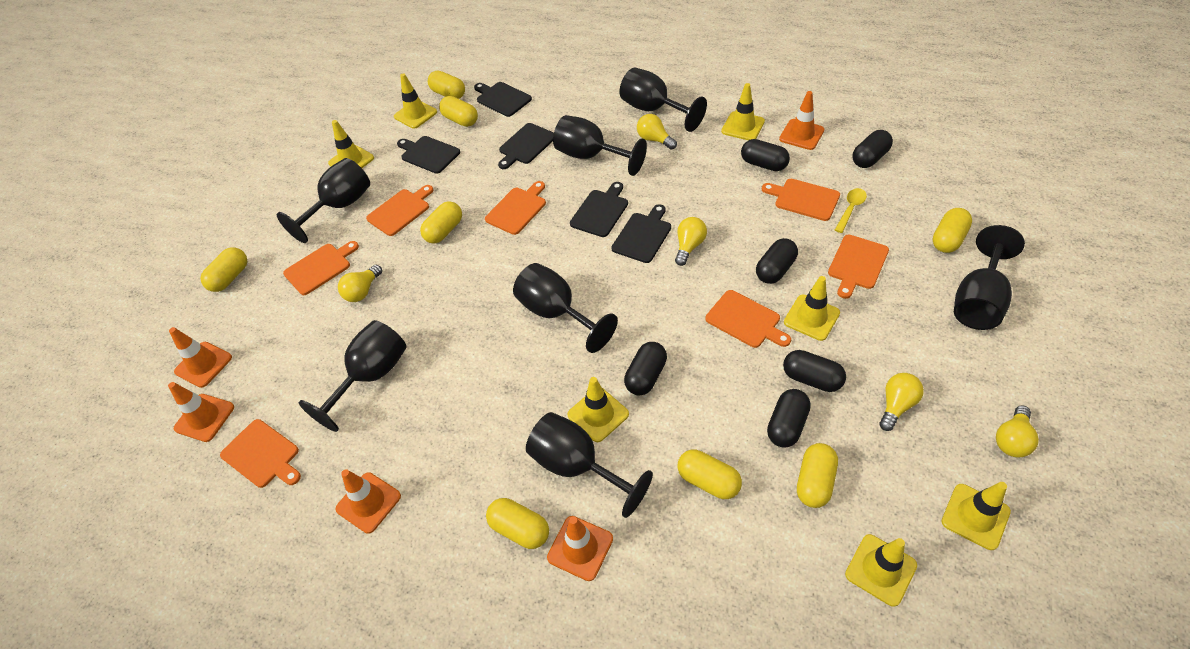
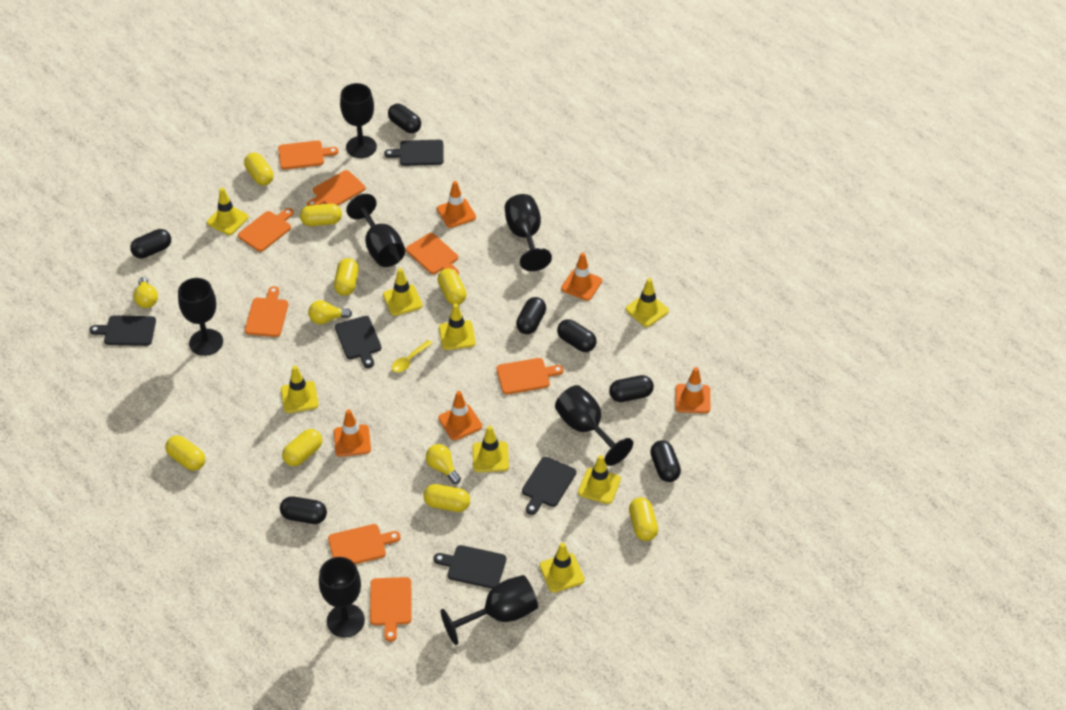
black capsule: [624,342,667,396] [741,139,790,171] [756,238,798,284] [767,389,811,448] [783,350,846,392] [852,130,893,168] = 6 -> [130,229,171,258] [280,496,327,524] [388,104,421,133] [516,297,546,334] [557,319,597,352] [609,375,654,402] [650,440,681,482] = 7
orange cutting board: [220,419,301,488] [283,241,359,295] [366,185,433,236] [485,181,546,235] [705,290,791,348] [762,179,840,221] [828,235,889,299] = 7 -> [238,208,294,252] [245,286,288,337] [278,140,339,170] [307,170,365,206] [328,524,401,564] [370,577,411,642] [406,233,459,275] [496,358,564,395] = 8
yellow light bulb: [338,265,382,302] [637,114,677,150] [675,217,707,266] [879,373,924,431] [996,406,1039,458] = 5 -> [134,277,158,308] [308,300,352,324] [426,444,461,484] = 3
yellow traffic cone: [328,120,374,168] [394,73,437,129] [568,377,629,442] [721,83,765,140] [784,276,840,341] [845,534,917,607] [941,482,1011,550] = 7 -> [207,188,249,235] [281,366,319,413] [383,268,423,316] [439,303,476,350] [472,426,509,472] [540,543,585,592] [578,455,621,504] [626,278,669,327] = 8

